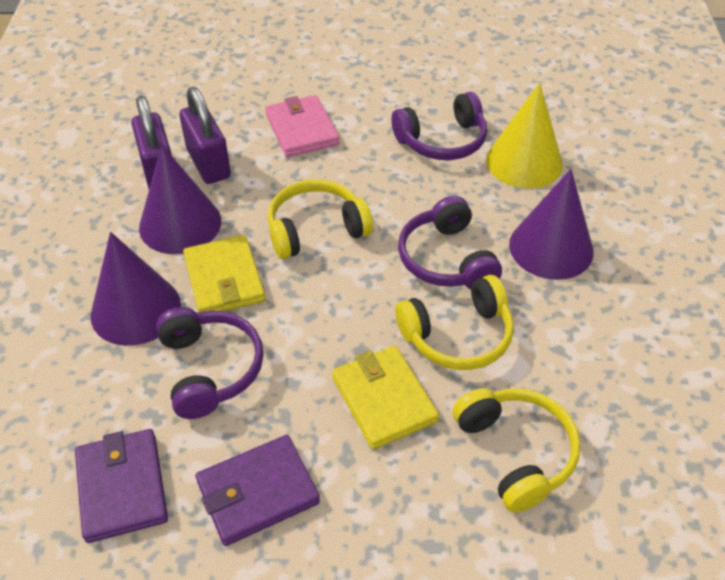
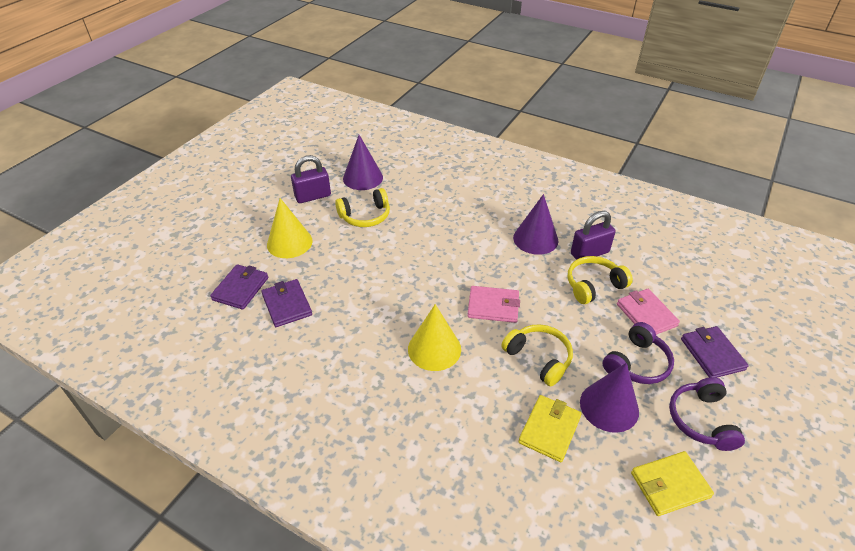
pink wallet: [265,95,339,157] = 1 -> [467,286,520,323] [617,289,680,335] = 2
purple headphones: [156,307,263,419] [392,92,487,160] [398,196,502,289] = 3 -> [602,322,674,384] [669,377,745,451] = 2
purple wallet: [75,429,168,543] [196,435,320,546] = 2 -> [210,264,268,310] [261,279,312,327] [681,326,749,378] = 3
yellow cone: [486,83,563,188] = 1 -> [267,198,313,258] [408,304,461,371] = 2

